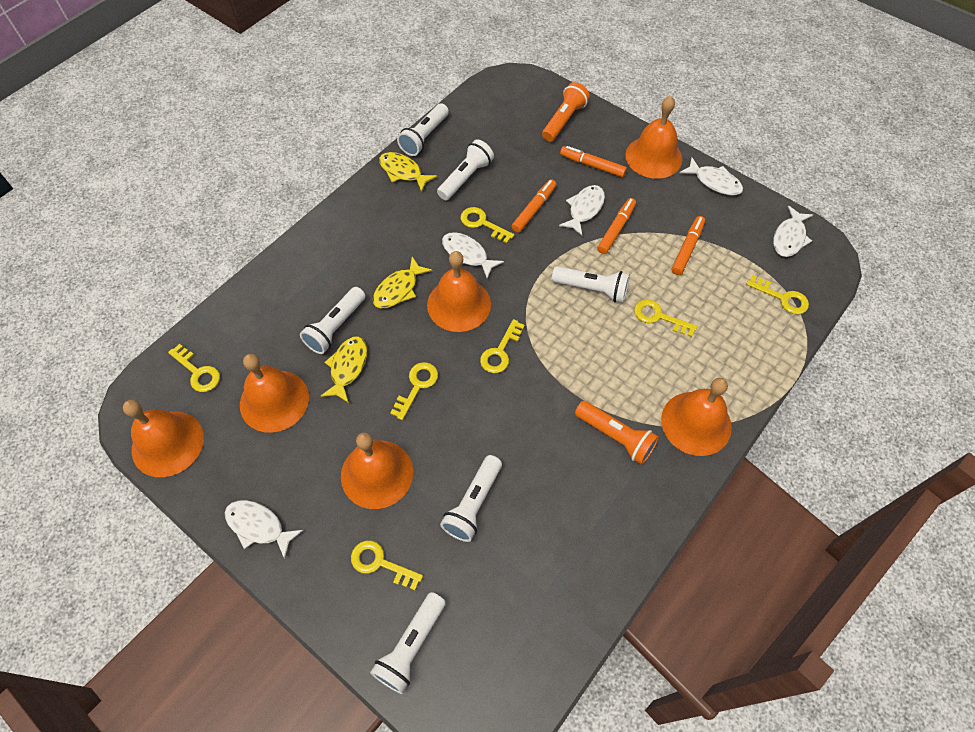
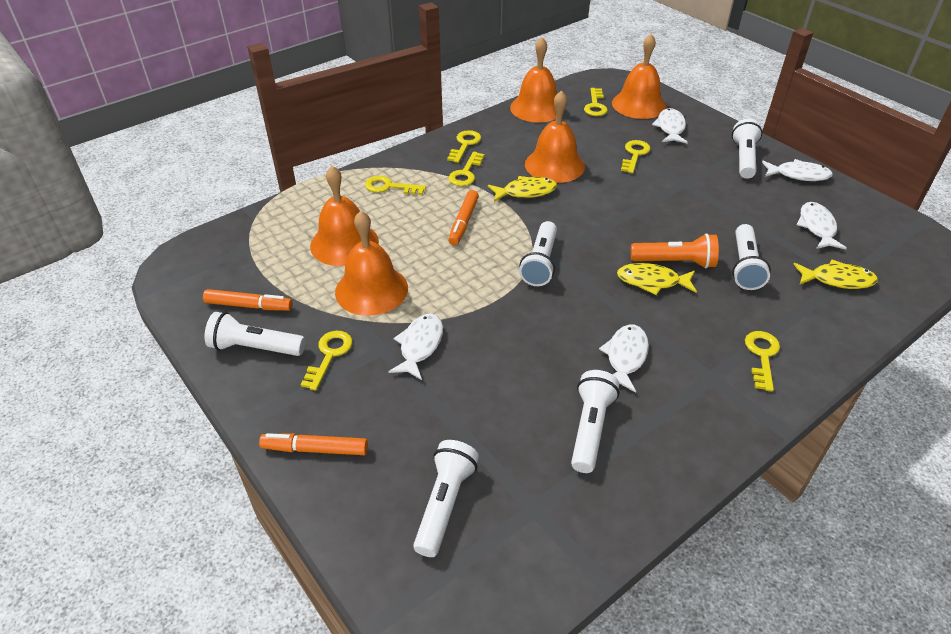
orange bell: [123,400,204,477] [240,354,309,433] [341,432,413,509] [427,251,491,332] [625,96,682,179] [661,378,732,456] = 6 -> [310,166,379,266] [335,211,408,316] [510,37,557,123] [525,90,585,183] [612,34,666,119] = 5
orange flashlight: [542,82,590,142] [575,401,659,465] = 2 -> [631,233,719,268] = 1
orange marker: [511,179,556,233] [560,146,627,177] [597,198,636,254] [672,216,705,275] = 4 -> [203,289,293,311] [259,433,368,455] [448,190,479,245] = 3

